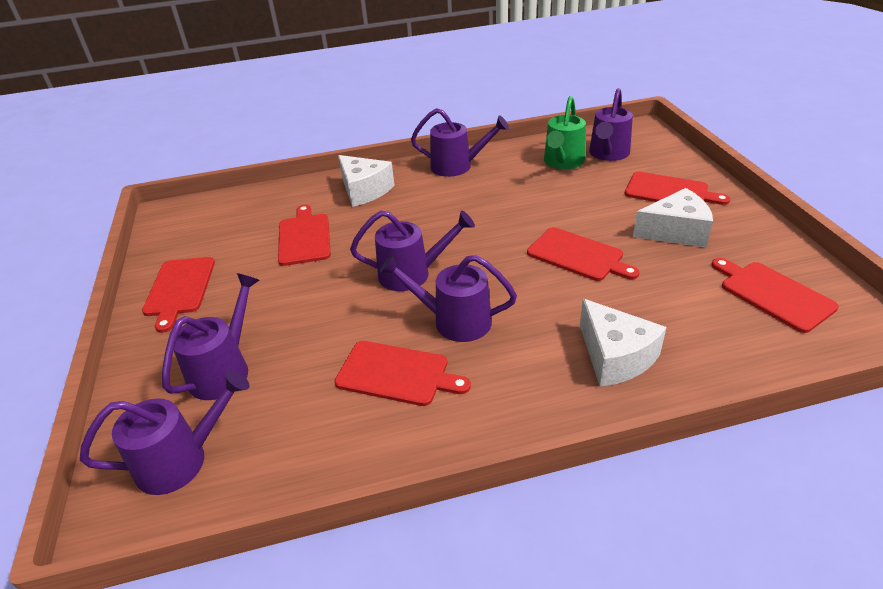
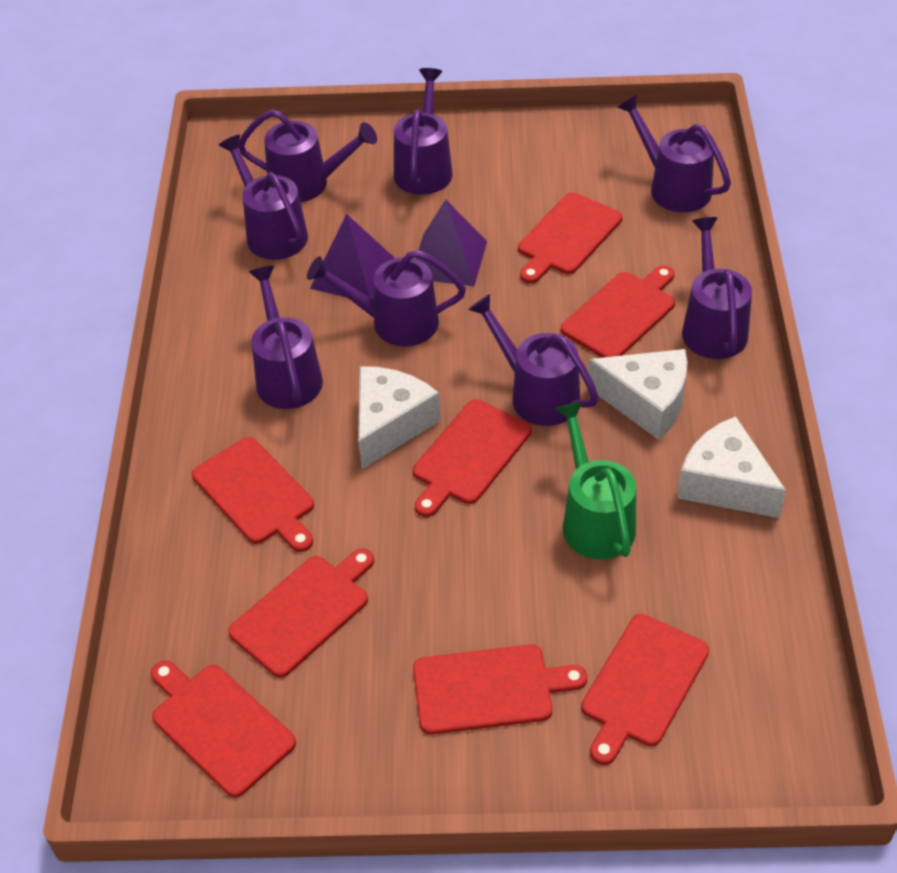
purple pyramid: none = 0 -> [310,214,395,300] [416,200,487,286] = 2
purple watering can: [80,370,250,495] [162,273,259,400] [350,211,475,291] [379,255,517,342] [411,108,509,177] [589,88,633,161] = 6 -> [219,135,308,260] [238,109,377,202] [249,266,323,409] [307,250,466,347] [394,68,452,195] [468,294,599,426] [617,94,731,212] [682,217,752,359] = 8
red cutting board: [142,257,215,333] [278,205,331,266] [335,341,471,406] [527,227,640,281] [624,172,730,205] [712,258,839,333] = 6 -> [151,660,296,798] [192,437,314,552] [228,548,374,678] [413,399,532,517] [413,644,587,735] [518,192,623,284] [561,265,675,358] [581,614,709,765] = 8

